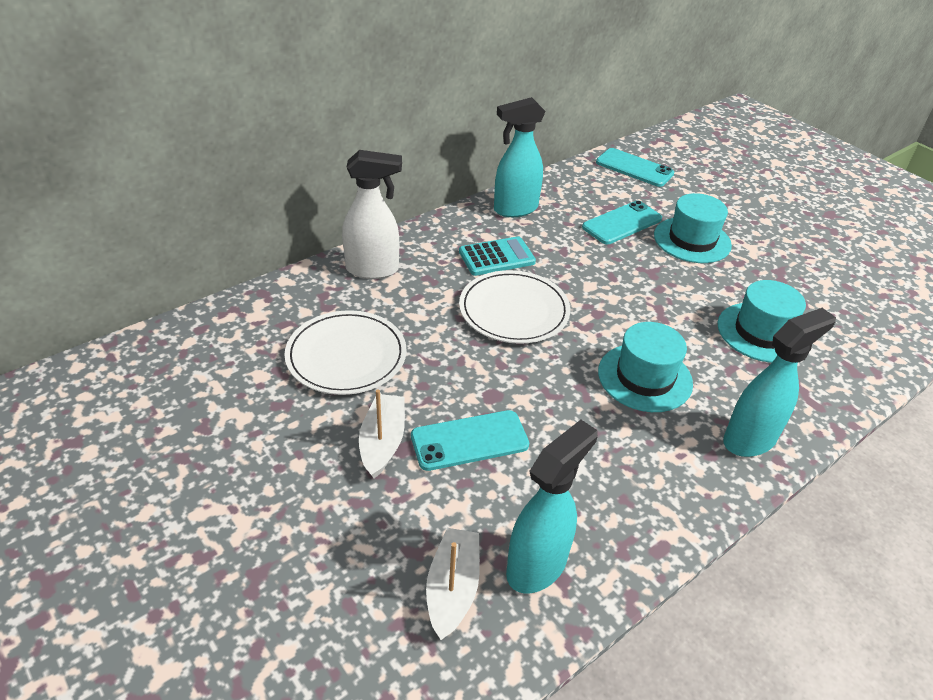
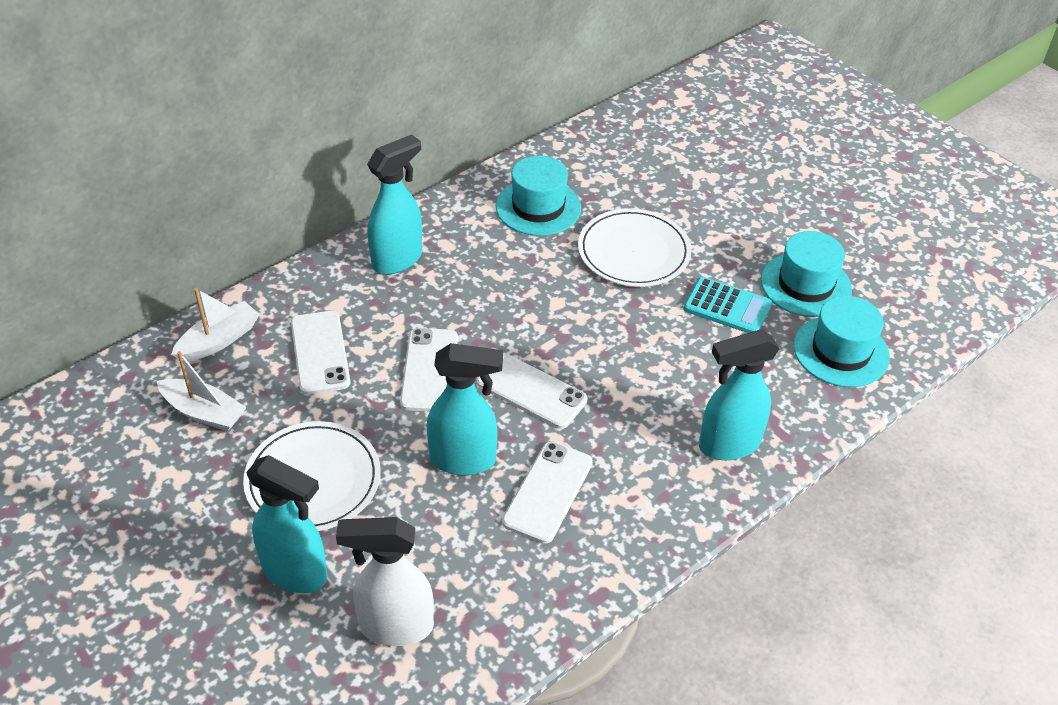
turquoise phone: [411,410,529,471] [582,201,662,244] [596,148,674,187] = 3 -> none = 0
turquoise spray bottle: [494,97,546,217] [506,420,598,593] [723,308,836,457] = 3 -> [246,455,327,593] [367,134,422,274] [427,343,503,475] [699,330,780,460] = 4
white phone: none = 0 -> [291,311,350,395] [400,328,458,411] [477,353,587,429] [502,441,593,544] = 4

